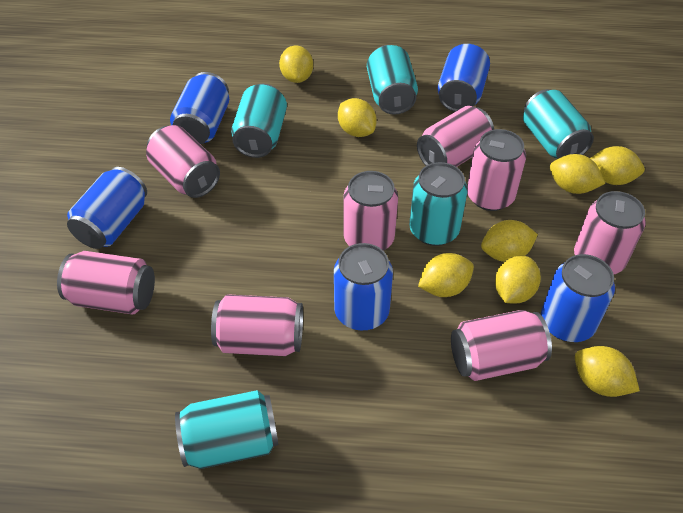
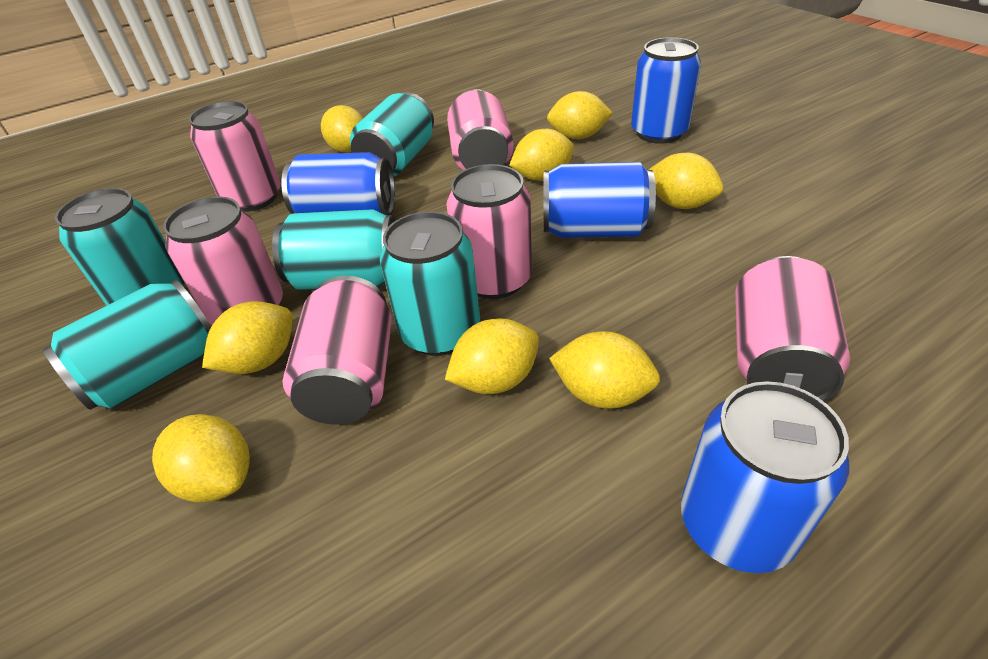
blue can: [67,167,147,249] [170,72,229,144] [334,243,393,330] [437,44,490,112] [541,254,615,342] = 5 -> [281,152,395,215] [544,162,656,238] [631,37,701,144] [681,381,849,573] = 4
pink can: [57,251,155,315] [146,125,220,198] [211,294,303,356] [343,171,398,251] [417,106,494,167] [451,310,552,381] [467,129,526,211] [574,191,646,274] = 8 -> [163,197,283,325] [189,101,281,212] [282,275,392,425] [447,89,514,170] [447,164,532,299] [735,256,850,402] = 6

